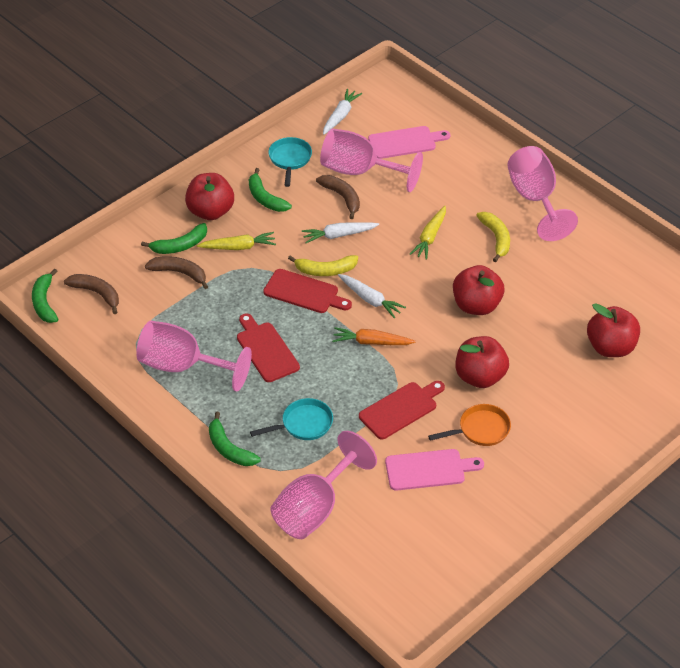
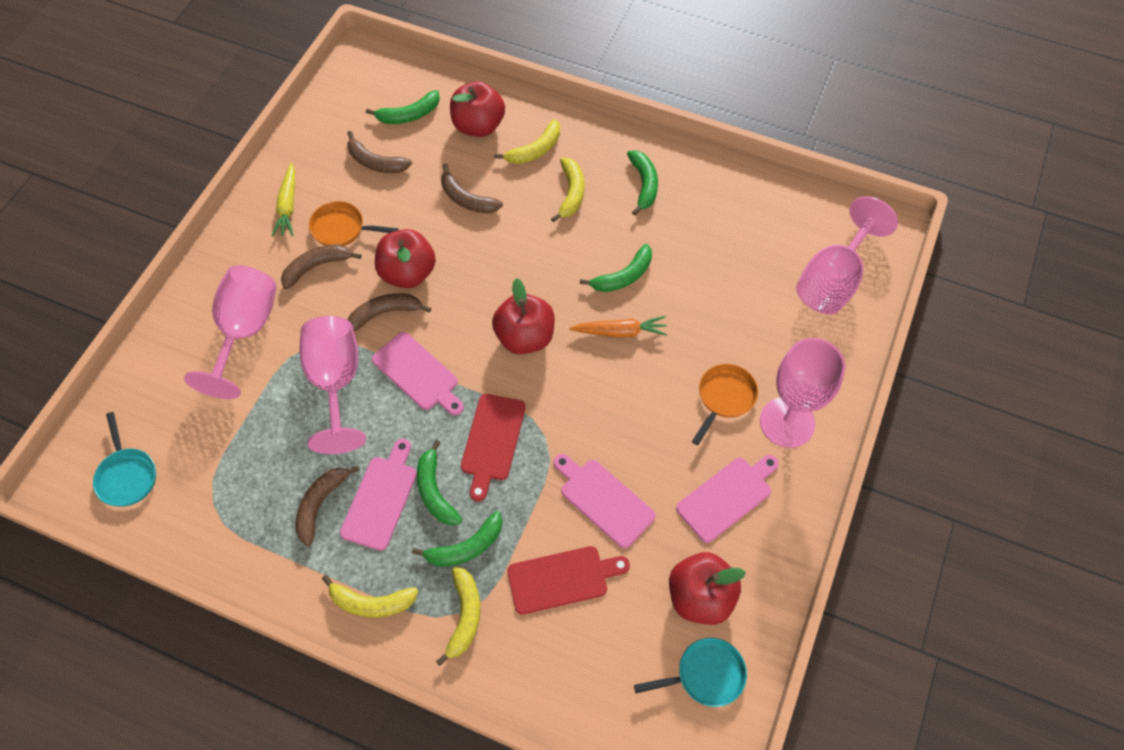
brown banana: [64,274,119,314] [145,256,208,289] [316,175,360,219] = 3 -> [281,244,361,289] [296,466,360,547] [347,131,412,173] [348,293,431,331] [441,163,503,213] = 5
green banana: [32,269,58,323] [141,223,207,254] [209,412,261,466] [249,168,292,212] = 4 -> [366,90,440,124] [412,511,502,566] [417,440,462,526] [580,244,652,292] [627,151,658,215] = 5
orange pan: [428,404,511,446] = 1 -> [309,201,399,246] [692,364,758,445] = 2
pink cutting board: [368,126,450,159] [385,449,484,491] = 2 -> [340,439,417,551] [372,332,464,416] [554,454,656,548] [676,455,779,543] = 4
red cutting board: [237,314,300,382] [263,269,352,313] [359,381,445,439] = 3 -> [461,394,526,501] [507,546,630,615] = 2
white carrot: [302,222,379,243] [323,89,362,135] [338,274,406,318] = 3 -> none = 0
yellow banana: [288,255,358,276] [476,212,510,262] = 2 -> [322,575,418,618] [436,567,480,666] [494,119,560,164] [551,158,584,223] = 4
yellow carrot: [197,232,276,250] [410,206,446,260] = 2 -> [272,163,295,237] = 1

